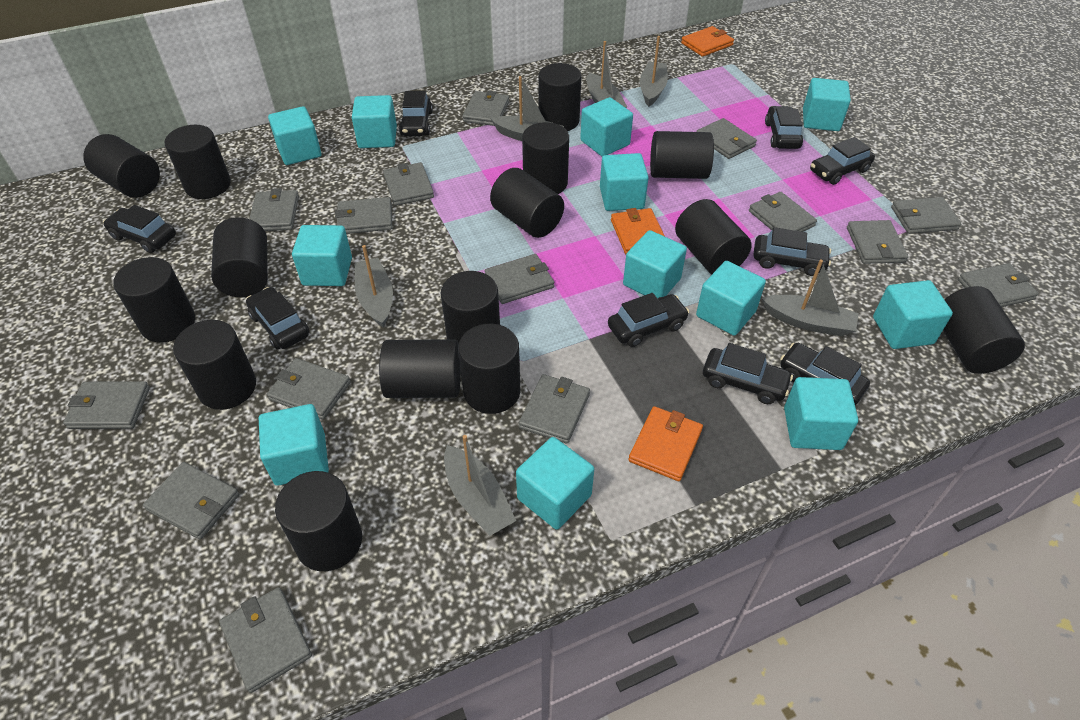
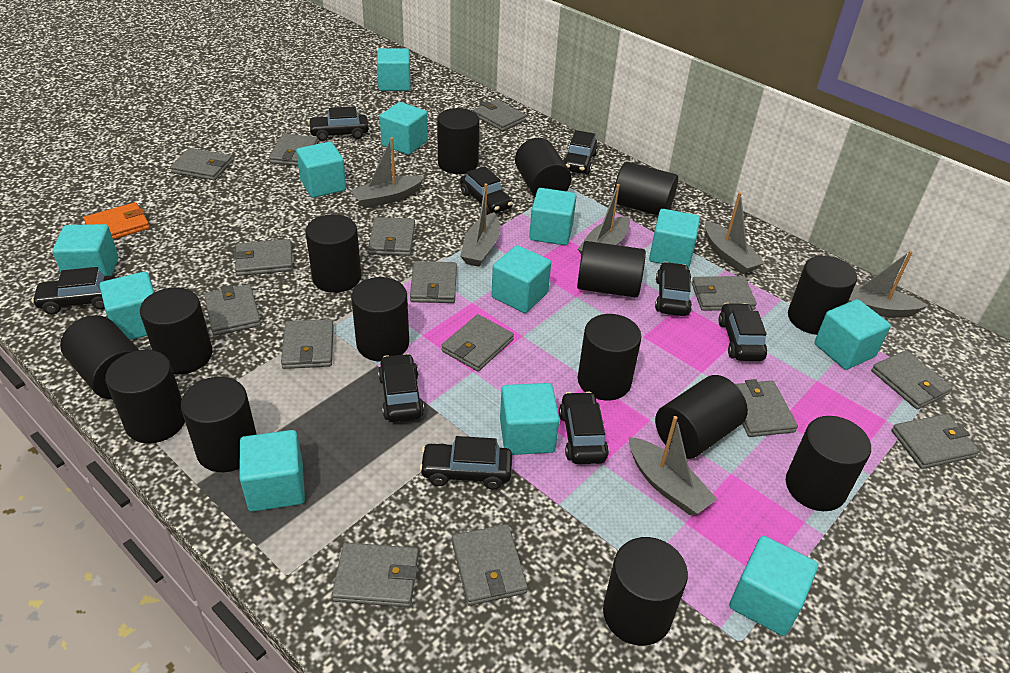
orange wallet: [611,208,665,254] [628,406,703,481] [681,26,734,57] = 3 -> [84,202,150,240] = 1

